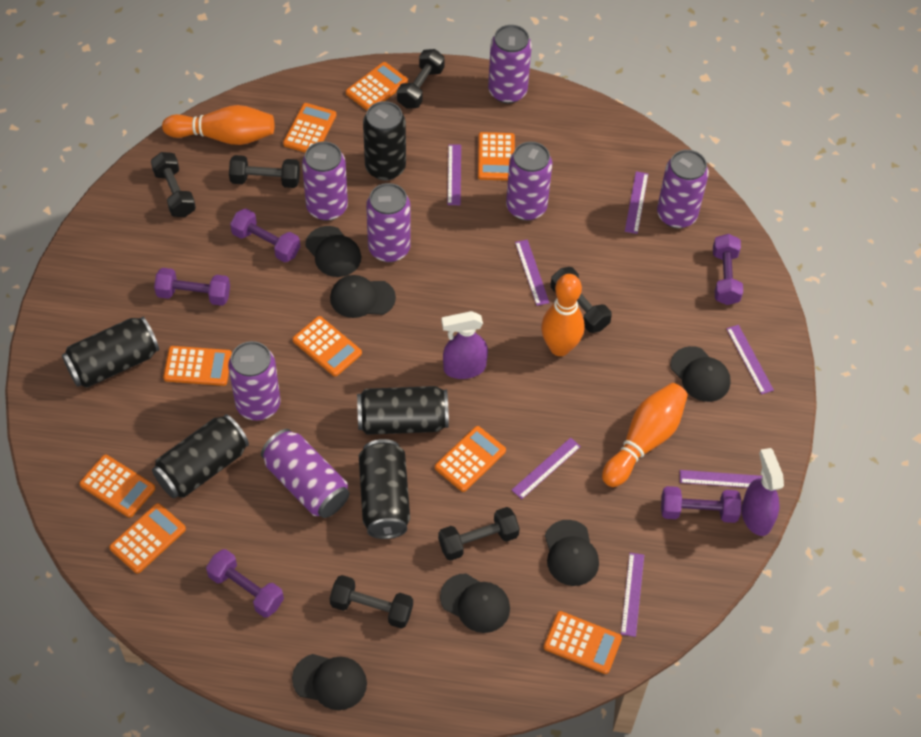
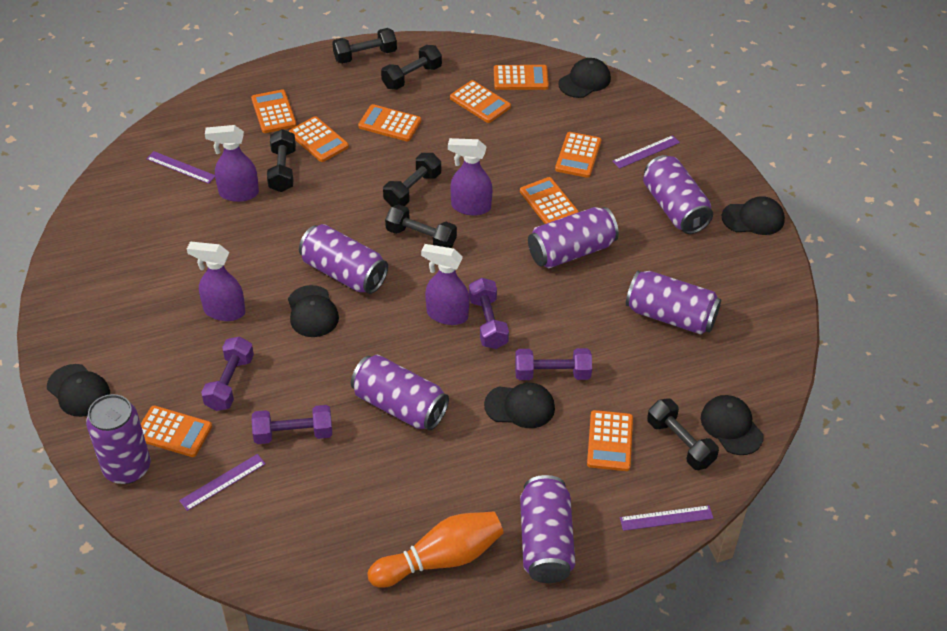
black can: [62,317,159,388] [152,414,249,499] [357,386,449,435] [359,439,410,539] [363,101,406,181] = 5 -> none = 0
orange bowling pin: [162,105,274,145] [541,274,584,356] [602,383,688,487] = 3 -> [368,511,504,588] = 1
purple dumbbell: [154,268,230,306] [206,549,284,618] [230,209,300,262] [661,486,741,523] [713,234,743,305] = 5 -> [201,336,254,411] [251,405,332,444] [469,278,509,349] [515,348,592,380] = 4
purple ruler: [448,144,461,205] [512,438,581,499] [515,240,549,306] [621,553,644,637] [625,171,648,234] [680,470,763,488] [726,325,774,394] = 7 -> [146,151,215,184] [179,454,266,511] [612,135,680,169] [620,505,713,531] = 4
purple spray bottle: [441,311,488,379] [741,448,784,536] = 2 -> [187,242,245,321] [205,125,259,202] [421,244,470,325] [448,138,492,216] = 4

